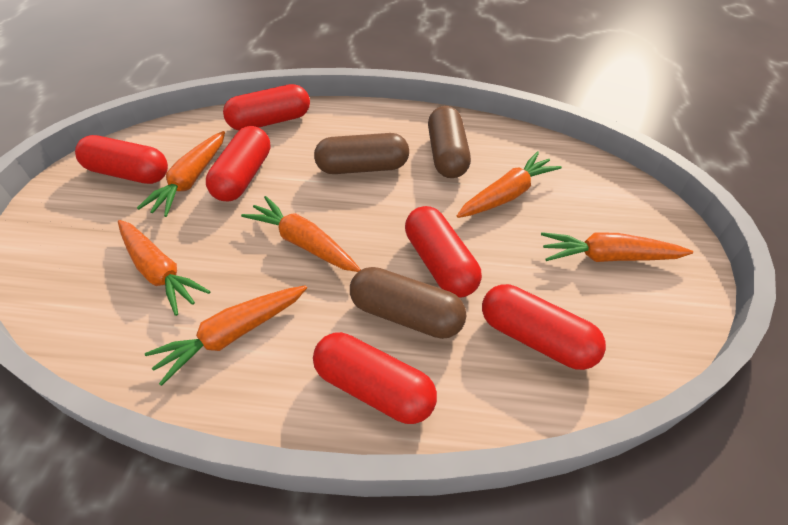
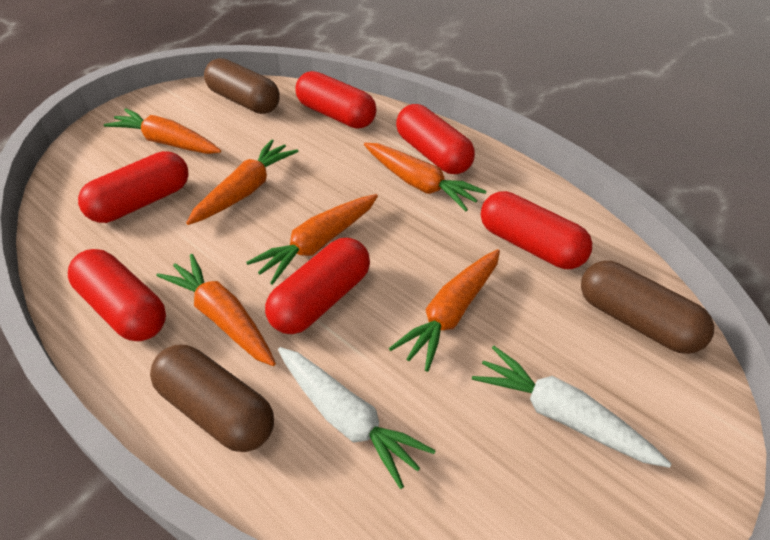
white carrot: none = 0 -> [278,347,436,489] [472,346,671,468] = 2

